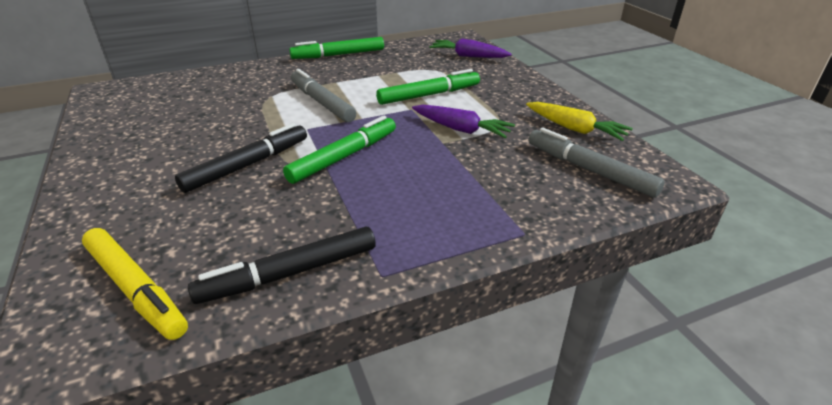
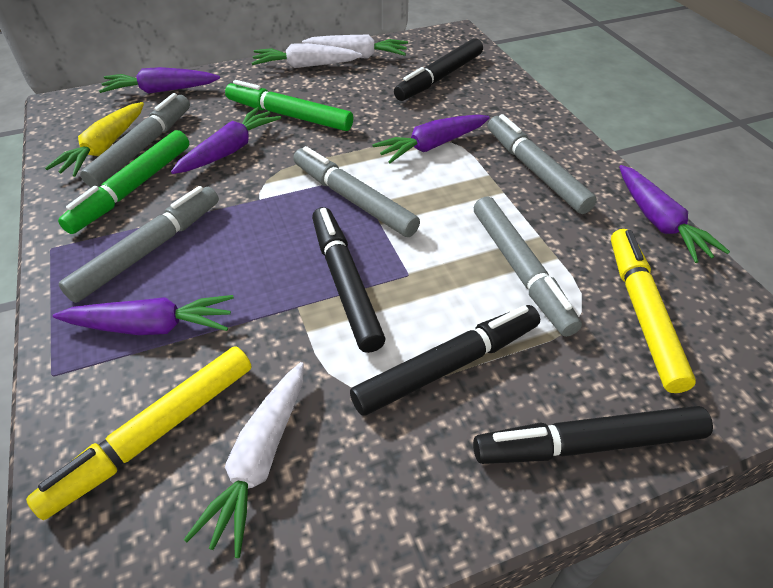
black marker: [175,123,307,193] [188,227,376,304] = 2 -> [312,207,385,353] [350,305,540,416] [394,38,483,101] [473,406,713,464] = 4
green marker: [283,116,396,184] [289,37,384,59] [376,69,480,105] = 3 -> [58,130,189,234] [225,80,353,131] = 2
grey marker: [291,69,356,122] [529,128,665,198] = 2 -> [59,186,219,303] [80,93,190,187] [293,146,420,237] [474,197,582,337] [488,114,597,214] = 5
purple carrot: [412,105,515,138] [429,38,512,58] = 2 -> [53,295,234,335] [99,67,220,94] [171,107,281,174] [372,115,490,163] [619,165,730,263] = 5
white carrot: none = 0 -> [183,362,304,558] [252,43,362,68] [302,35,408,59] = 3
yellow marker: [82,228,188,340] = 1 -> [26,346,252,520] [611,229,696,393] = 2

